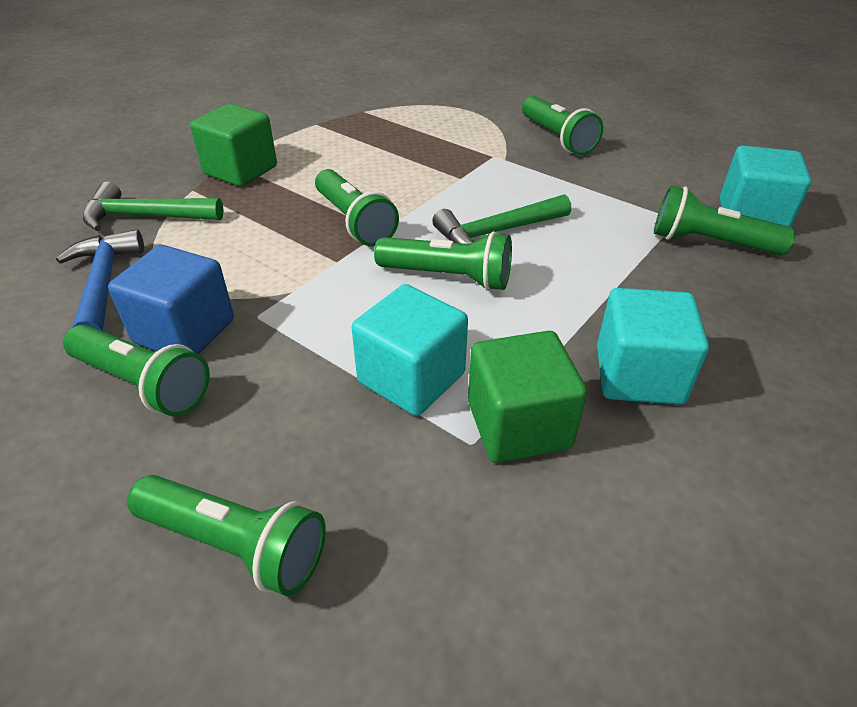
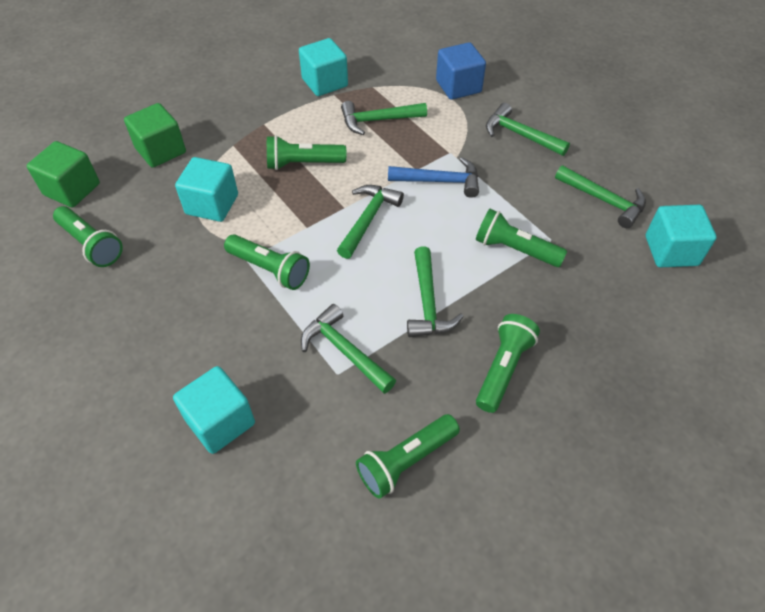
green hammer: [83,182,224,231] [432,194,571,244] = 2 -> [301,304,396,394] [337,185,404,259] [341,101,427,135] [407,246,464,337] [486,103,570,156] [555,165,646,228] = 6
turquoise cube: [352,284,468,416] [597,288,709,405] [720,145,811,227] = 3 -> [173,366,255,454] [175,157,238,222] [299,38,348,96] [646,205,717,267] = 4

